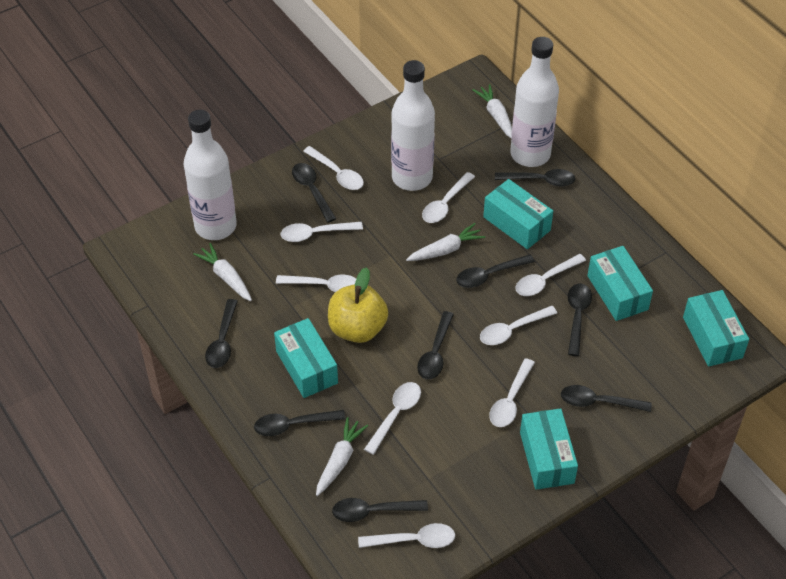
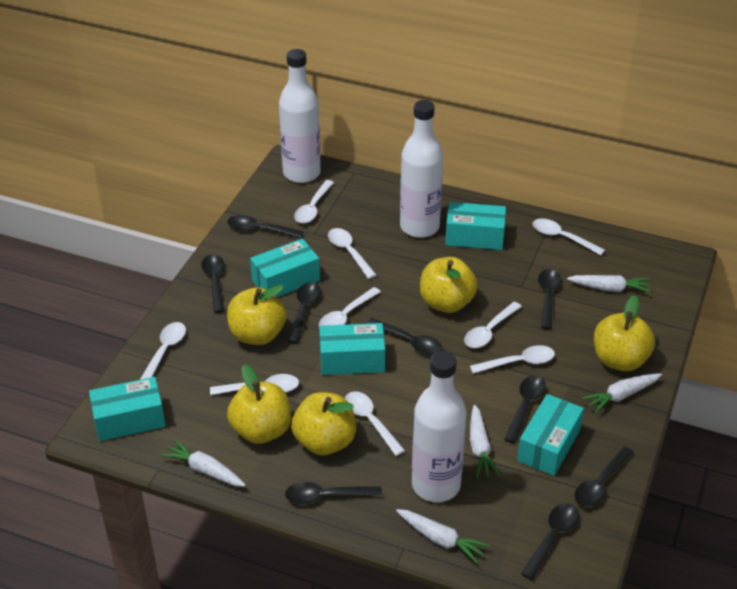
white carrot: [193,243,252,301] [316,417,368,496] [406,223,485,261] [473,84,512,138] = 4 -> [161,439,246,487] [396,509,489,564] [470,405,501,478] [567,275,651,293] [582,374,662,414] = 5
yellow apple: [328,267,388,343] = 1 -> [227,285,286,345] [227,364,291,444] [291,392,356,455] [420,257,478,313] [594,295,655,371] = 5

